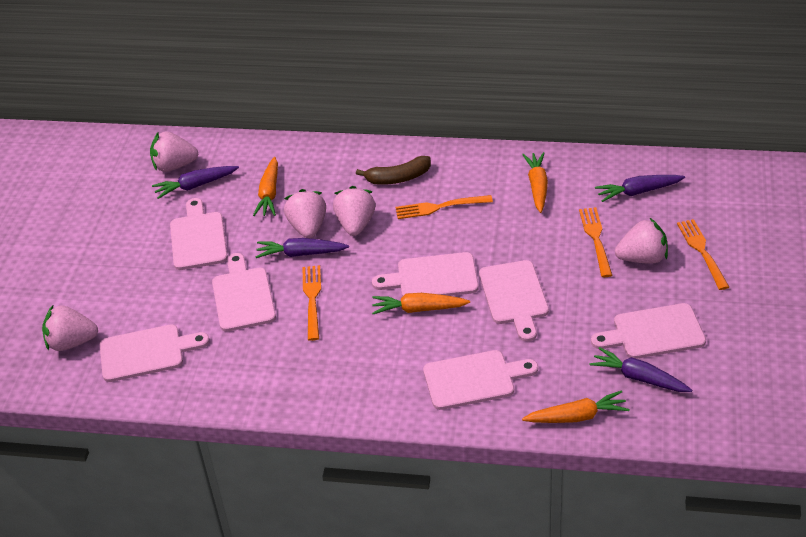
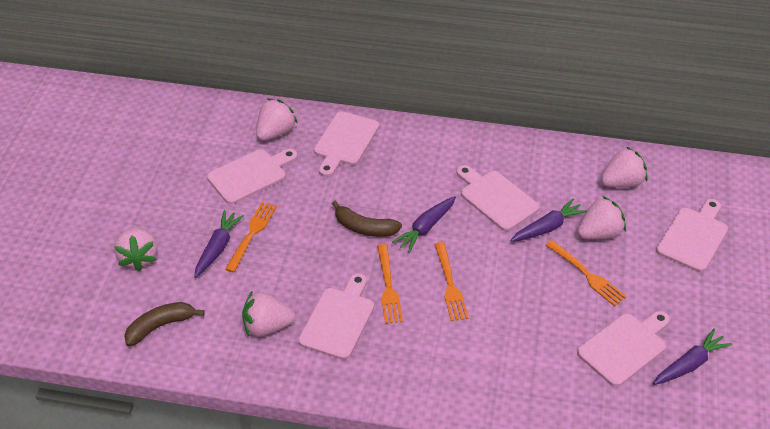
brown banana: [356,156,431,185] = 1 -> [124,302,205,346] [332,201,402,237] = 2
orange carrot: [253,157,278,216] [372,293,470,314] [522,152,548,213] [522,390,630,423] = 4 -> none = 0
pink cutting board: [100,324,210,382] [170,198,228,270] [212,253,276,332] [372,252,479,297] [423,350,538,410] [479,260,549,342] [591,303,706,359] = 7 -> [207,149,298,204] [298,273,374,360] [314,111,379,177] [457,165,540,231] [577,311,670,387] [656,199,728,272] = 6

